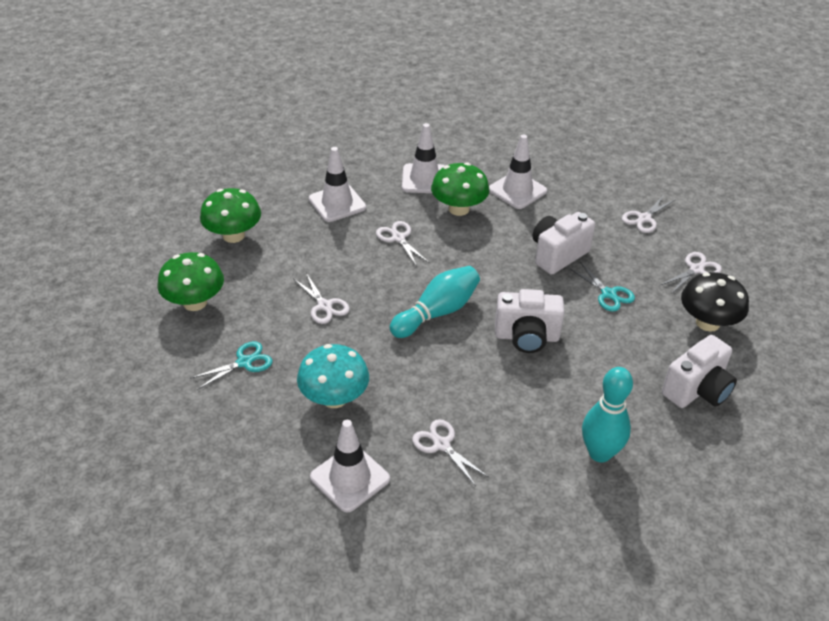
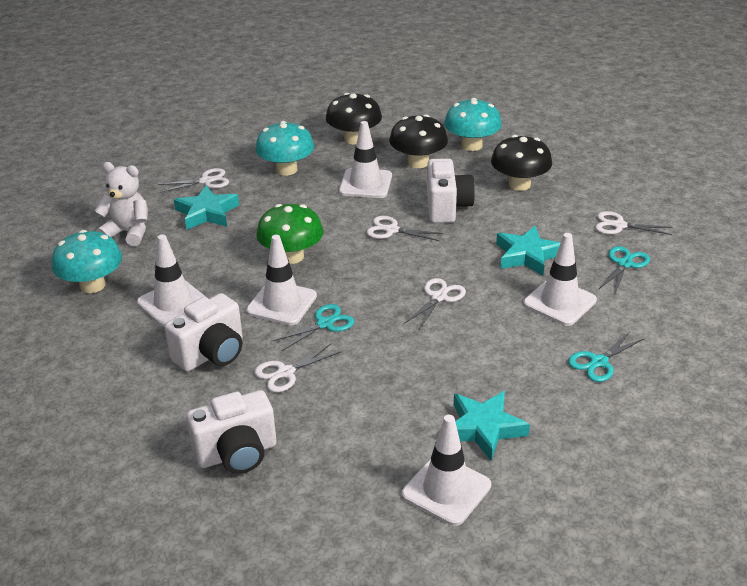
black mushroom: [681,272,749,332] = 1 -> [326,93,382,145] [389,114,448,168] [491,135,552,191] = 3
green mushroom: [158,252,224,311] [200,188,261,243] [431,163,489,216] = 3 -> [256,204,323,264] = 1
turquoise bowling pin: [390,266,480,338] [582,367,633,462] = 2 -> none = 0
turquoise mushroom: [297,344,369,408] = 1 -> [52,230,122,293] [255,121,315,176] [444,98,502,151] = 3
turquoise scissors: [191,341,272,390] [569,262,635,312] = 2 -> [272,304,355,351] [568,331,645,382] [599,246,650,293] = 3
turquoise star: none = 0 -> [174,185,239,230] [454,391,530,461] [496,226,561,276] = 3
white teddy bear: none = 0 -> [95,162,148,246] = 1
white traffic cone: [309,147,366,222] [310,420,390,512] [402,123,445,193] [489,134,547,209] = 4 -> [137,234,206,327] [246,235,317,325] [339,121,392,198] [402,415,491,526] [523,233,597,326] = 5

